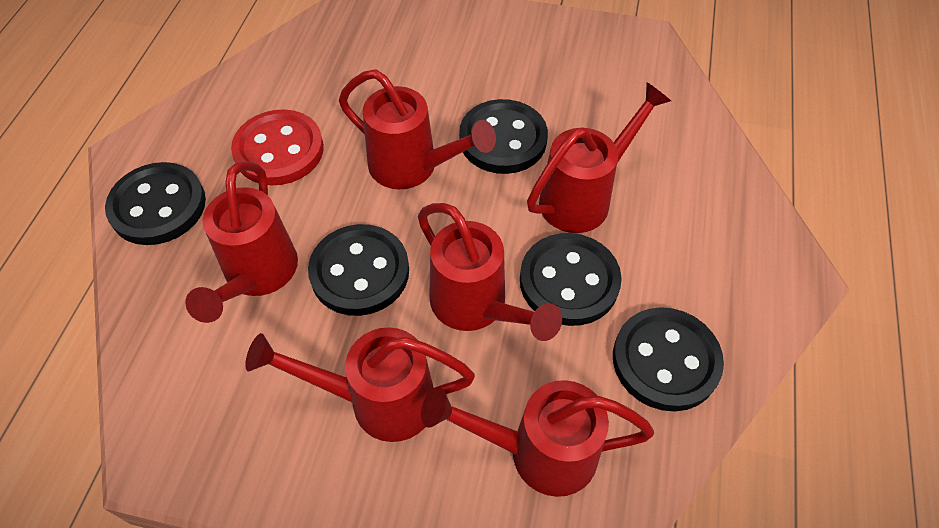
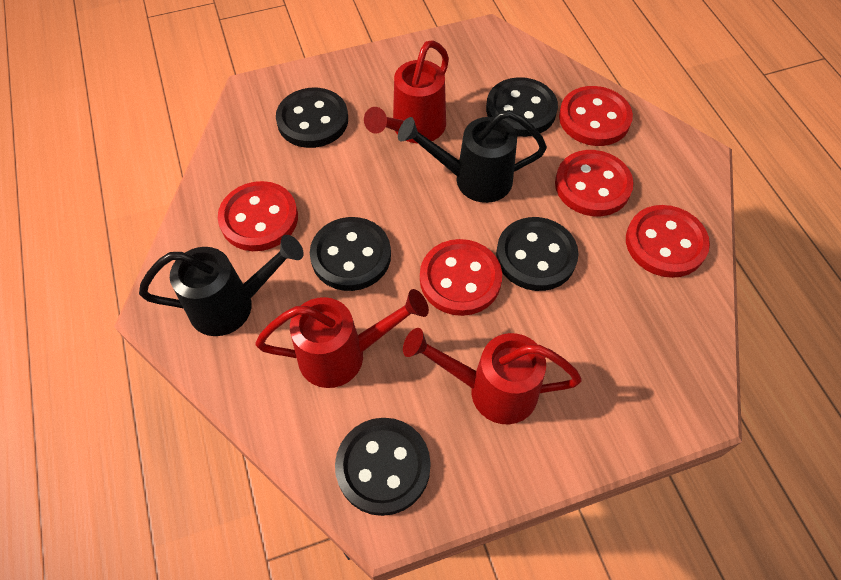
black watering can: none = 0 -> [139,235,304,336] [398,110,547,203] = 2
red button: [231,109,324,185] = 1 -> [218,181,298,251] [420,239,502,316] [555,150,634,216] [559,86,633,146] [626,205,710,278] = 5
red watering can: [185,161,298,323] [245,327,475,442] [339,69,496,189] [418,203,562,341] [421,380,654,497] [527,82,671,233] = 6 -> [255,289,429,388] [364,40,449,144] [403,328,582,424] = 3

